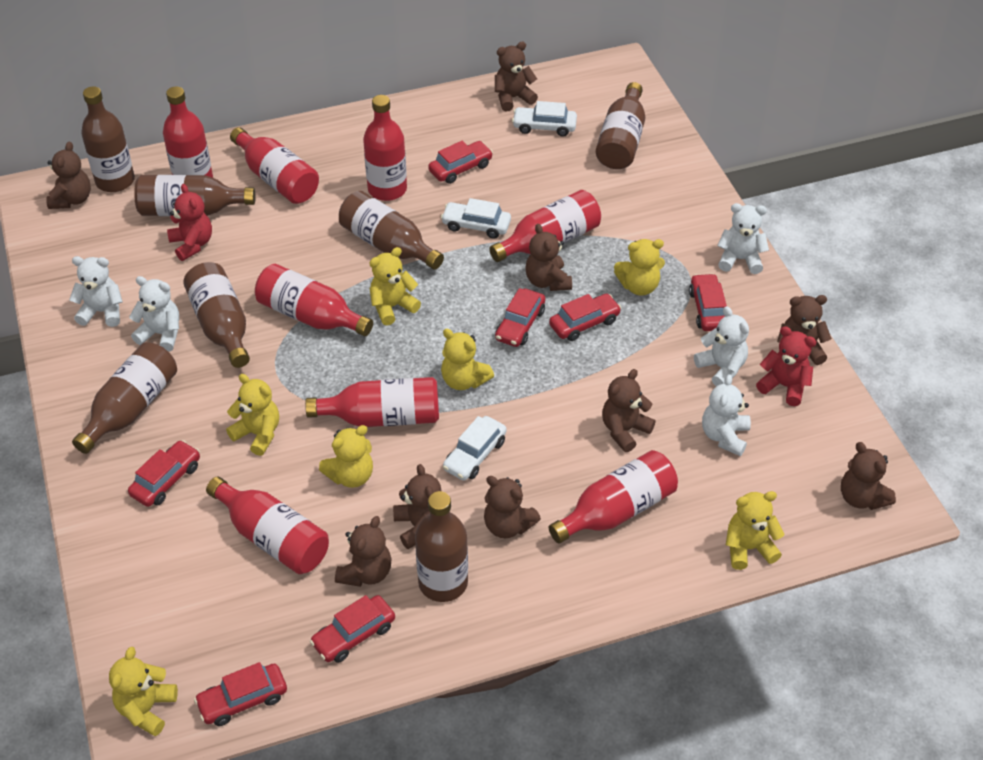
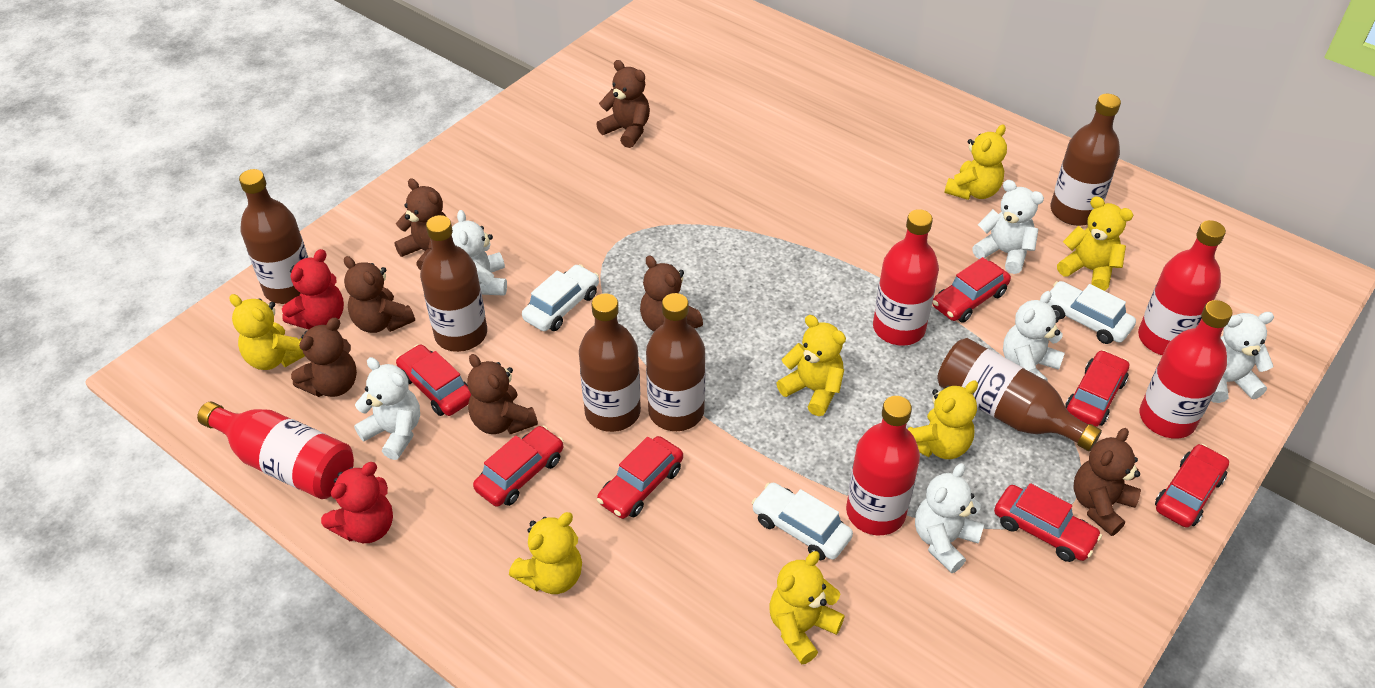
brown bottle: [72,342,177,454] [81,86,135,192] [134,175,256,216] [183,262,250,368] [339,191,444,270] [415,491,468,602] [596,82,645,169] = 7 -> [239,169,308,304] [420,215,487,352] [579,293,641,432] [646,293,706,431] [937,338,1102,451] [1050,94,1121,226] = 6
brown teddy bear: [46,141,91,209] [335,516,391,587] [393,464,442,549] [484,476,541,538] [495,41,538,111] [525,224,572,291] [602,369,656,452] [777,295,832,365] [841,442,896,510] = 9 -> [291,318,357,397] [344,256,415,333] [394,178,447,270] [467,354,538,434] [596,60,650,148] [640,255,703,332] [1074,428,1141,536] = 7
red bottle: [163,87,213,178] [206,477,329,574] [230,127,319,204] [255,264,373,336] [305,377,439,427] [363,95,407,201] [489,190,601,262] [549,450,678,543] = 8 -> [197,402,354,499] [846,396,920,535] [873,209,939,346] [1138,220,1226,355] [1140,300,1233,438] = 5
white teddy bear: [69,256,123,327] [129,276,179,352] [694,306,749,387] [702,374,751,456] [717,203,769,274] = 5 -> [354,357,420,460] [452,210,507,296] [915,463,984,573] [972,180,1044,274] [1003,291,1065,381] [1211,312,1274,403] = 6

